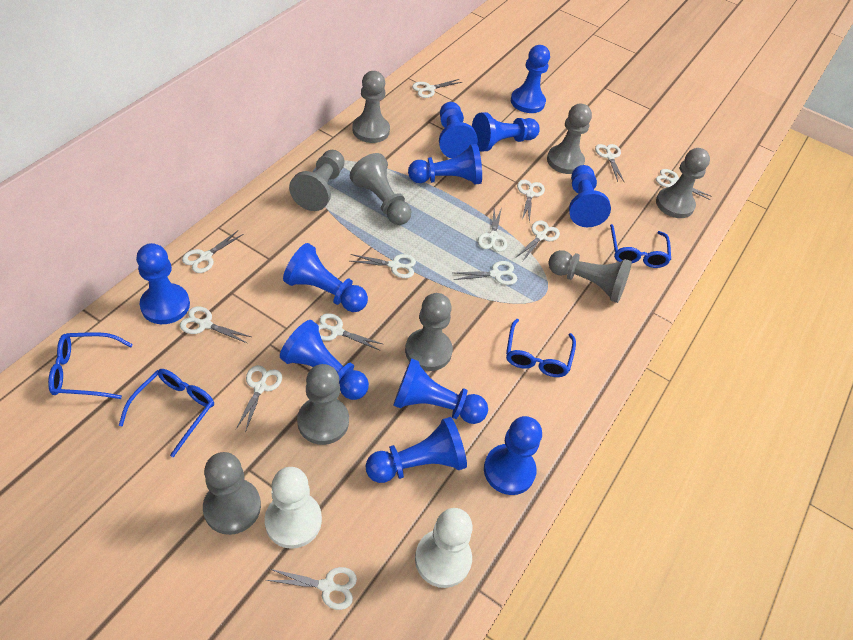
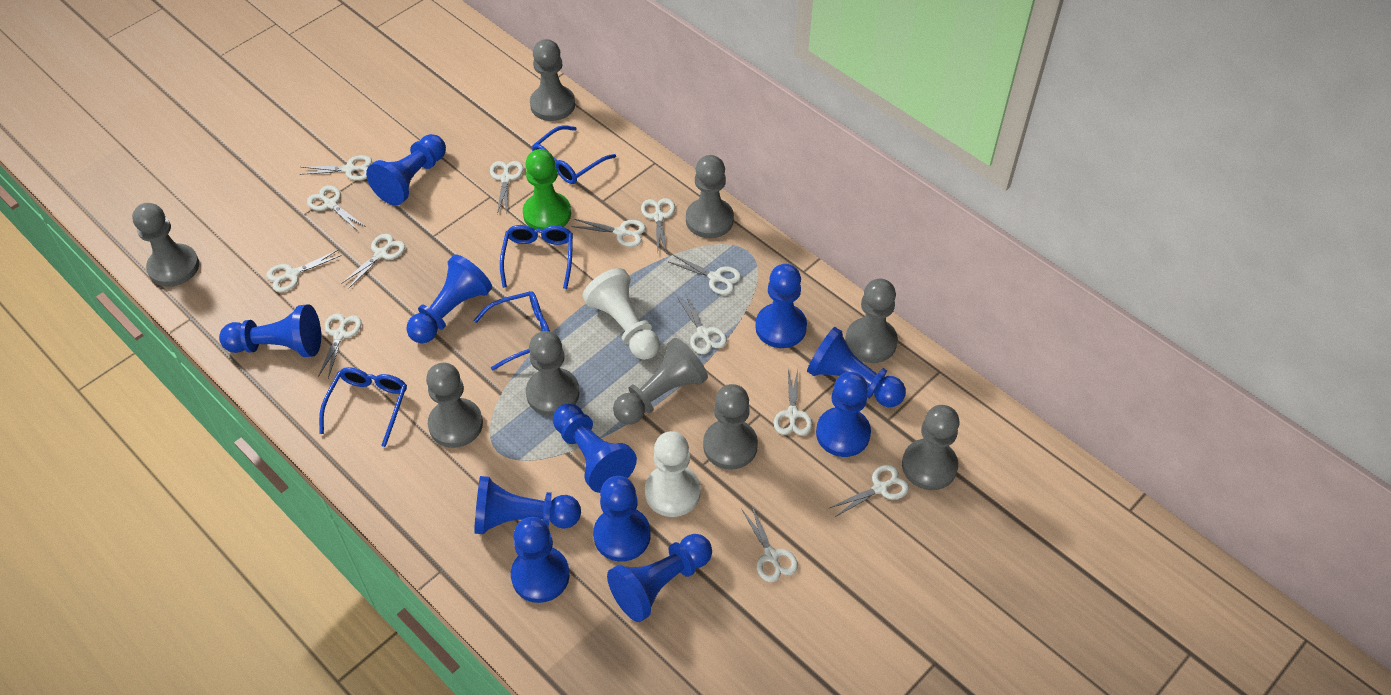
green pawn: none = 0 -> [523,149,571,229] = 1

